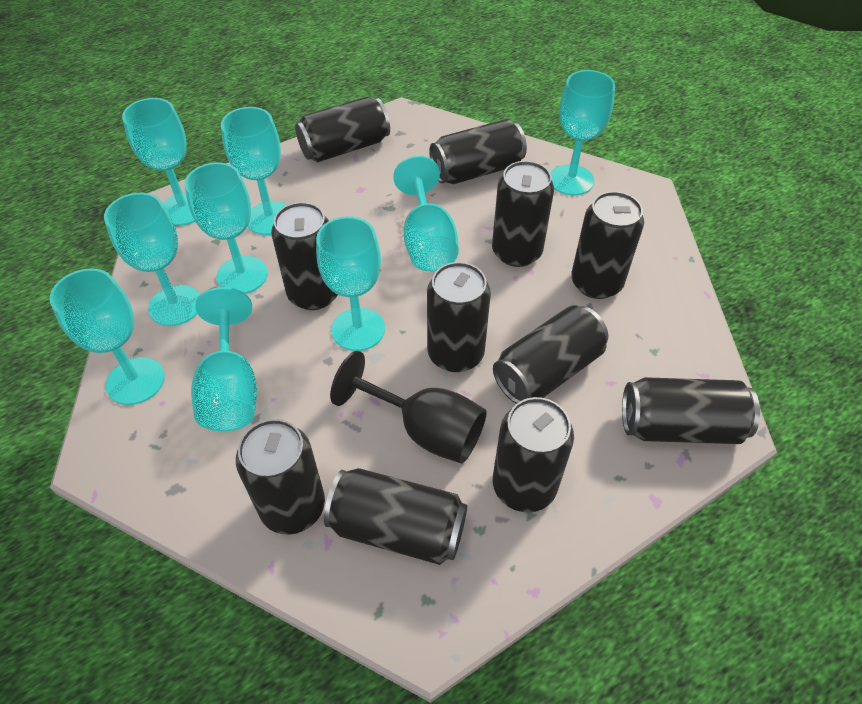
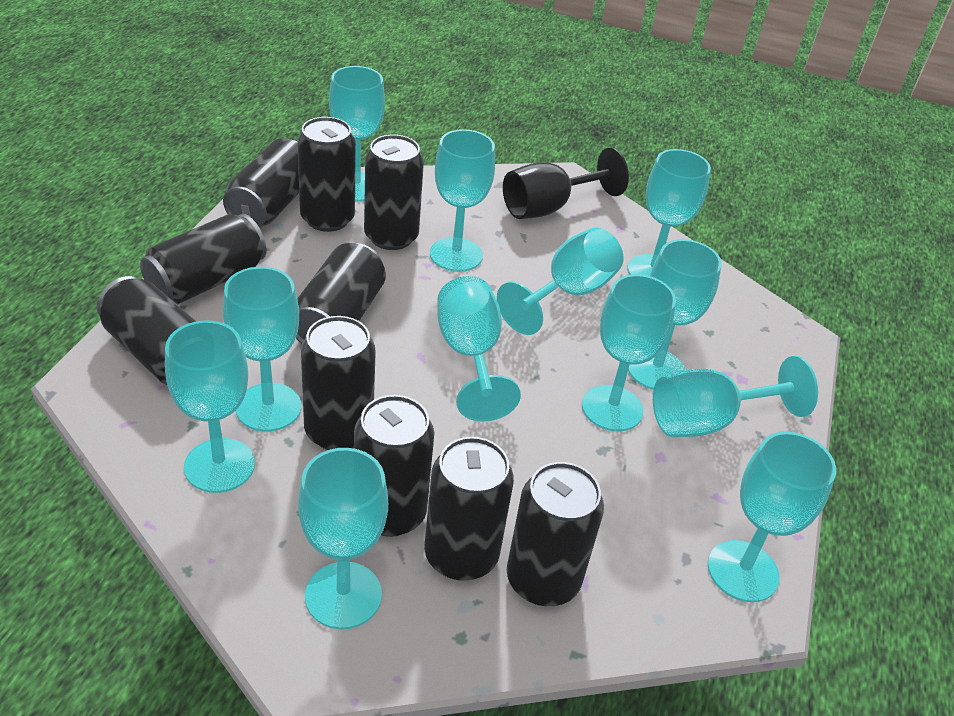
black can: [236,419,325,535] [271,202,338,310] [295,97,390,162] [324,468,467,565] [427,262,491,372] [429,119,527,184] [492,161,554,267] [493,305,608,404] [493,397,574,512] [571,191,644,299] [622,377,760,444] = 11 -> [97,276,196,385] [140,214,267,305] [223,138,299,228] [296,243,386,344] [297,117,356,232] [301,316,376,450] [354,395,434,537] [364,135,424,250] [424,437,514,581] [507,462,604,606] = 10
turquoise goblet: [50,268,165,405] [104,193,200,326] [122,98,195,226] [185,162,268,294] [191,287,257,431] [221,107,287,235] [316,216,385,351] [393,156,459,271] [550,70,615,195] = 9 -> [165,321,255,493] [223,267,301,432] [298,448,388,629] [329,66,385,202] [430,129,495,272] [437,276,521,422] [497,227,623,335] [582,274,676,431] [628,149,711,276] [628,239,722,390] [653,356,818,437] [708,432,836,602] = 12

